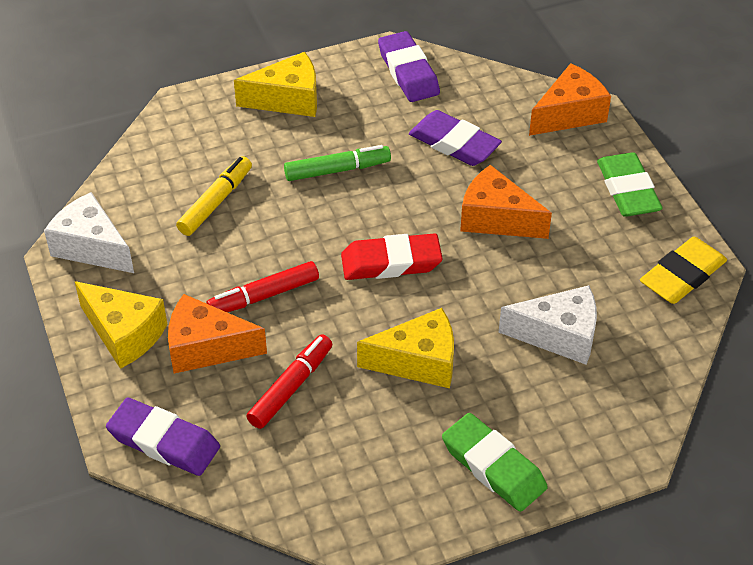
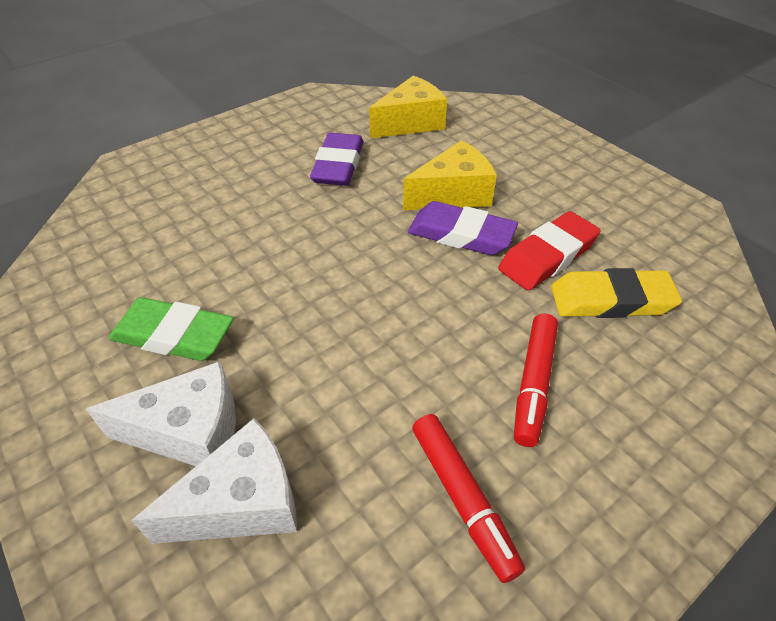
green eraser: [442,413,548,512] [597,152,663,217] = 2 -> [109,297,234,361] = 1
green marker: [284,145,391,181] = 1 -> none = 0
orange cheese: [168,294,267,373] [460,165,552,239] [529,63,611,136] = 3 -> none = 0
purple eraser: [106,398,220,476] [378,31,440,102] [409,110,502,166] = 3 -> [310,133,363,186] [408,201,518,255] = 2
yellow cheese: [74,281,168,369] [234,52,317,117] [357,308,454,388] = 3 -> [369,76,447,138] [403,140,497,210] = 2
yellow marker: [176,156,252,236] = 1 -> none = 0

